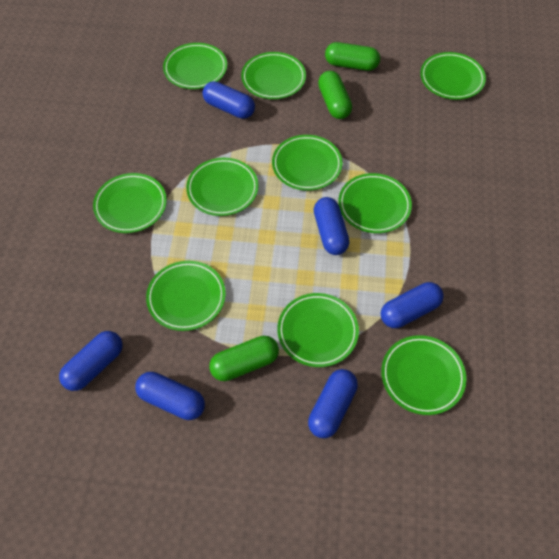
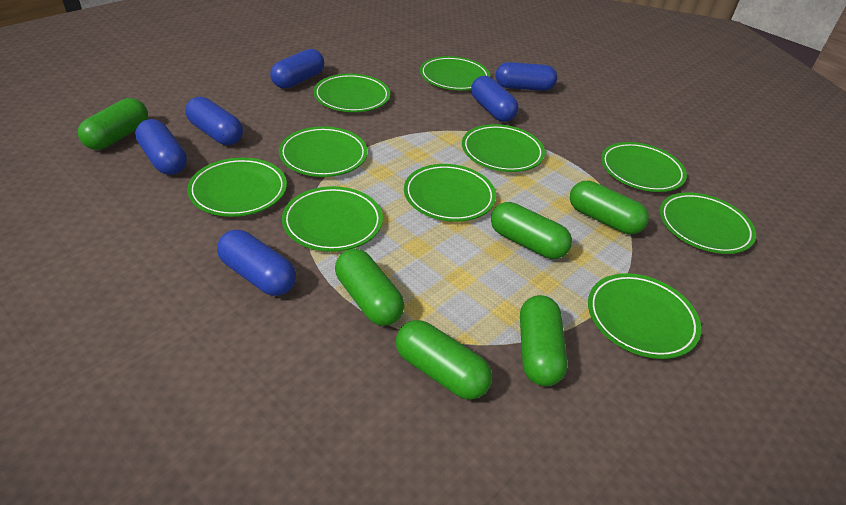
green capsule: [209,336,279,381] [318,71,352,119] [325,42,380,71] = 3 -> [78,98,148,150] [335,249,404,326] [396,320,492,400] [491,202,572,259] [520,295,567,386] [570,181,649,234] = 6

